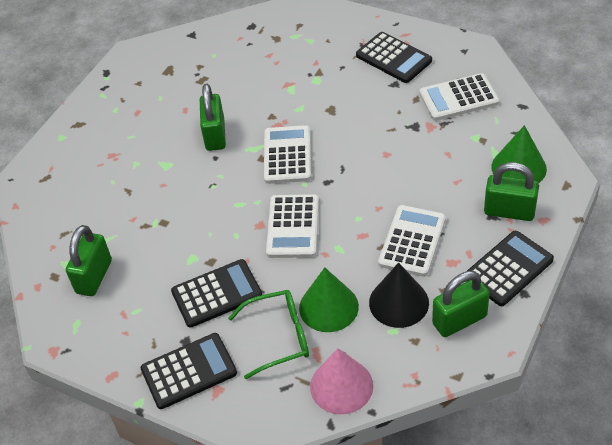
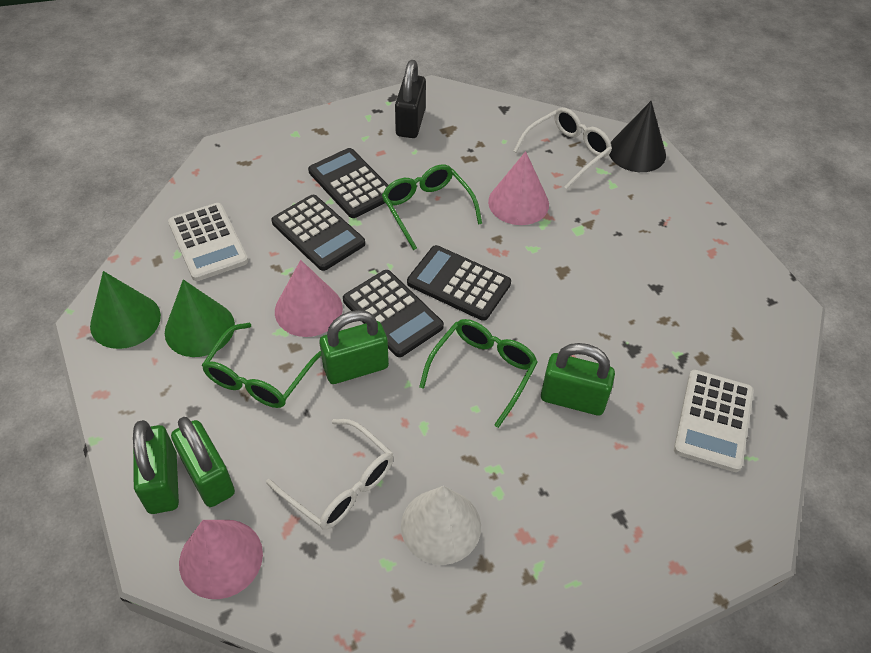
black padlock: none = 0 -> [395,60,426,138] = 1
green glasses: [228,290,309,379] = 1 -> [202,323,321,408] [382,164,482,250] [419,319,538,428] = 3
pink cone: [310,348,373,415] = 1 -> [179,520,263,599] [275,260,343,337] [488,151,549,225] = 3
white calculator: [264,125,311,184] [266,194,319,258] [378,205,446,277] [419,73,499,121] = 4 -> [168,203,248,281] [674,370,754,472] = 2
white cone: none = 0 -> [401,486,481,565] = 1
white glasses: none = 0 -> [266,419,393,530] [514,107,612,189] = 2

